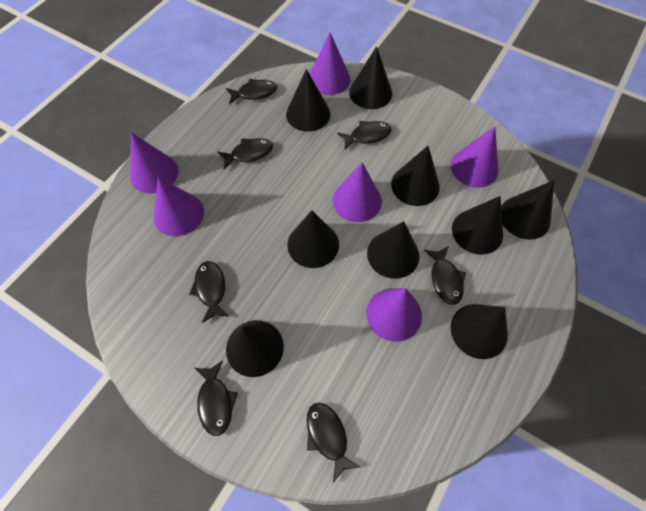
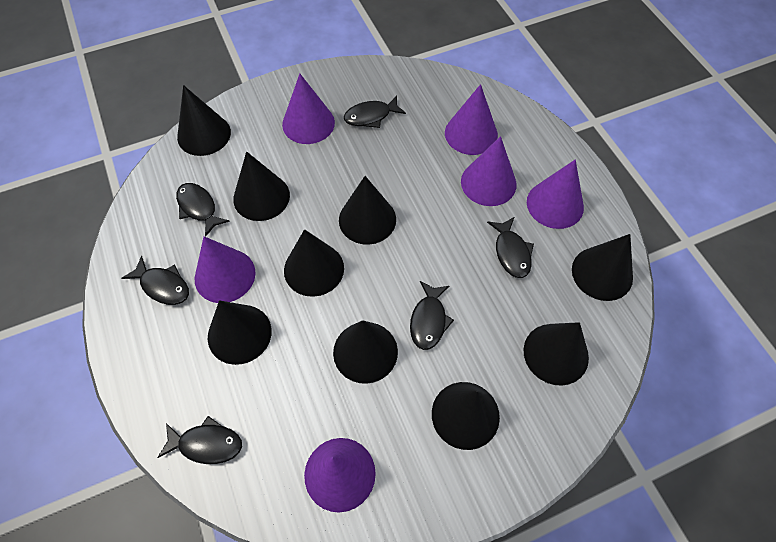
black fish: [189,261,229,323] [195,361,238,436] [217,138,273,169] [226,79,277,104] [307,403,360,482] [337,121,392,150] [424,246,466,305] = 7 -> [122,256,189,305] [157,416,242,464] [176,183,230,237] [344,95,406,128] [410,281,454,350] [487,217,534,278] = 6

